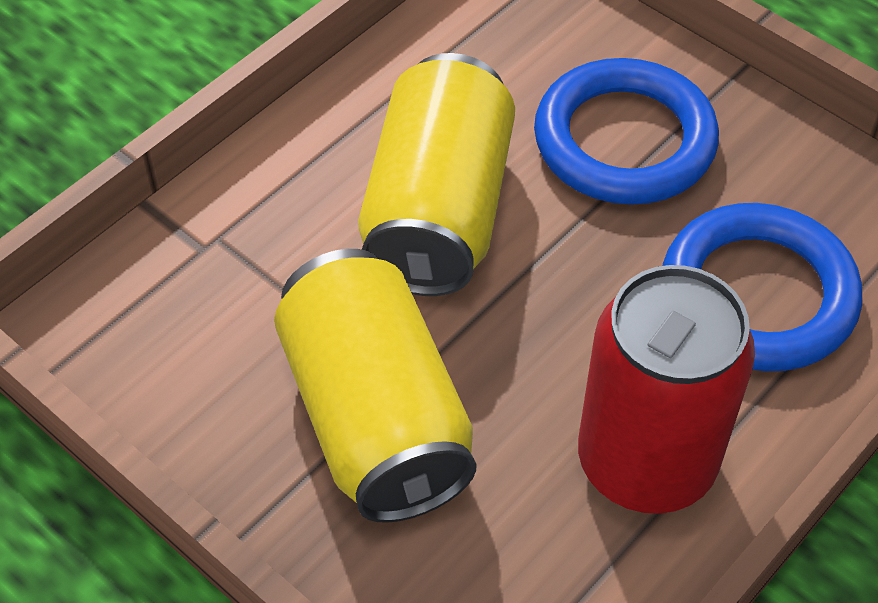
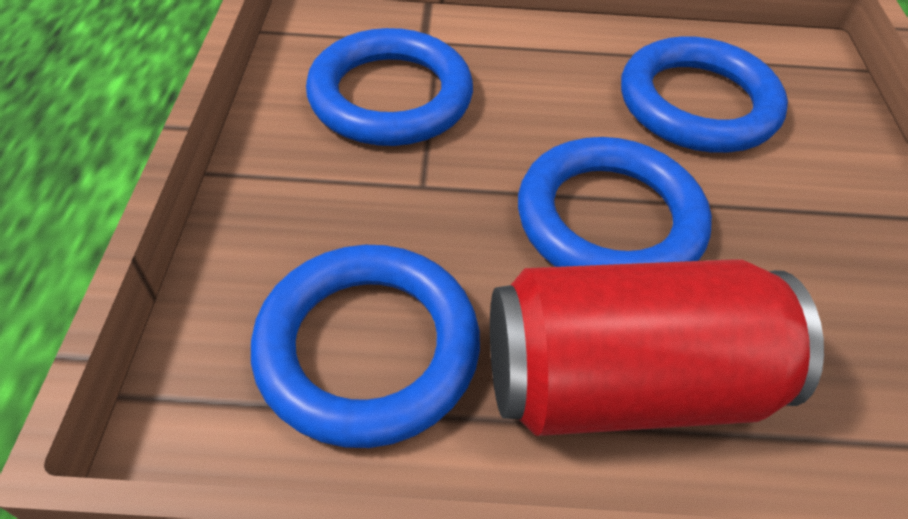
blue ring: [534,58,719,205] [663,203,862,371] = 2 -> [251,245,480,448] [306,28,473,146] [518,137,712,267] [621,36,788,153] = 4
yellow can: [274,249,476,523] [358,53,515,296] = 2 -> none = 0

